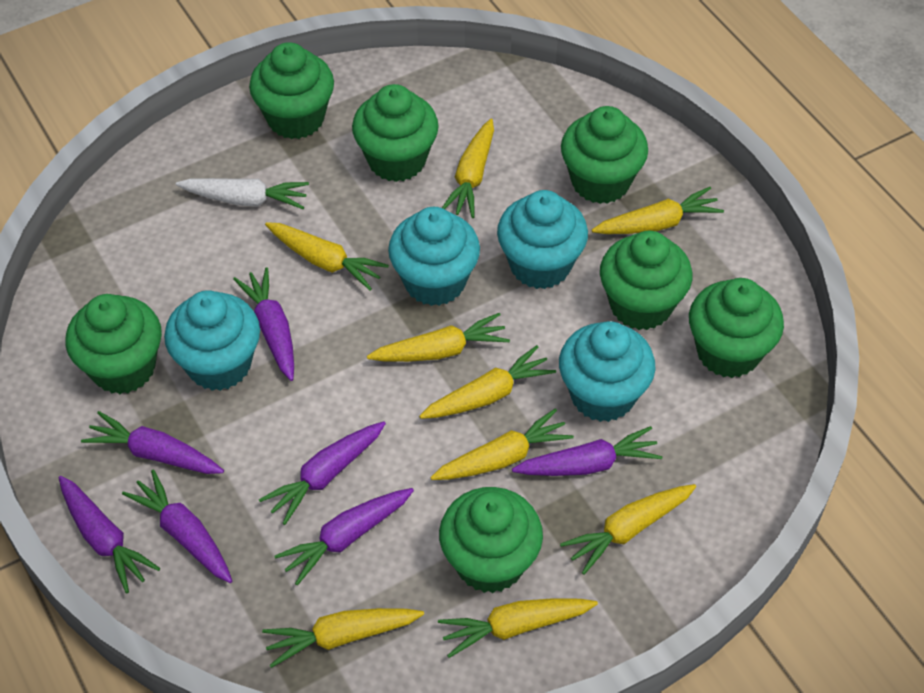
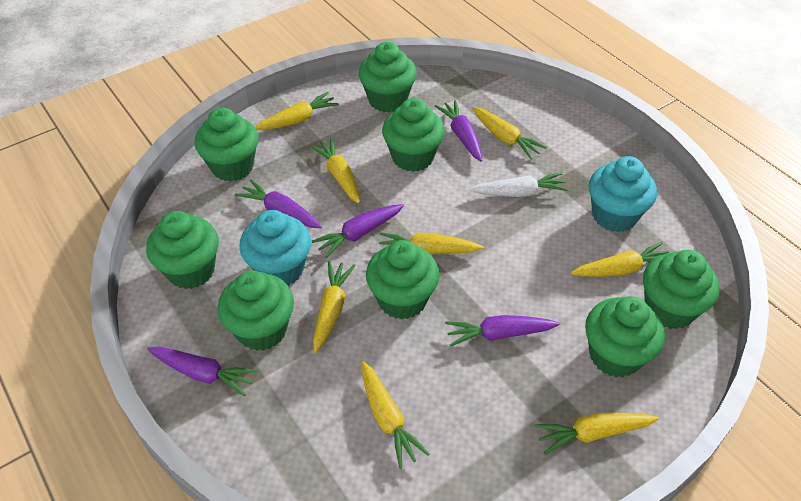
green cupcake: [66,294,162,394] [249,42,334,139] [352,84,439,182] [439,487,543,593] [561,106,648,204] [600,231,693,330] [689,278,784,378] = 7 -> [146,211,219,289] [194,108,258,182] [217,271,294,351] [359,42,417,112] [366,240,440,320] [382,98,445,172] [585,296,665,377] [643,250,720,329] = 8
purple carrot: [59,476,160,593] [81,411,224,474] [122,470,232,583] [233,267,294,381] [259,421,386,525] [274,488,414,585] [512,426,663,476] = 7 -> [147,347,258,397] [235,179,322,228] [312,204,404,258] [435,100,482,161] [445,315,560,347] = 5
turquoise cupcake: [164,290,260,391] [388,207,480,306] [497,190,588,289] [559,321,656,422] = 4 -> [239,210,311,286] [589,156,657,232] = 2
yellow carrot: [262,608,424,668] [265,222,389,291] [367,313,510,362] [419,345,556,419] [430,408,574,480] [438,598,598,658] [442,119,494,218] [560,484,696,575] [592,187,724,234] = 9 -> [255,92,339,130] [310,138,360,204] [313,261,356,353] [362,361,429,469] [379,232,484,254] [472,107,547,159] [535,413,659,455] [571,242,669,277] = 8

